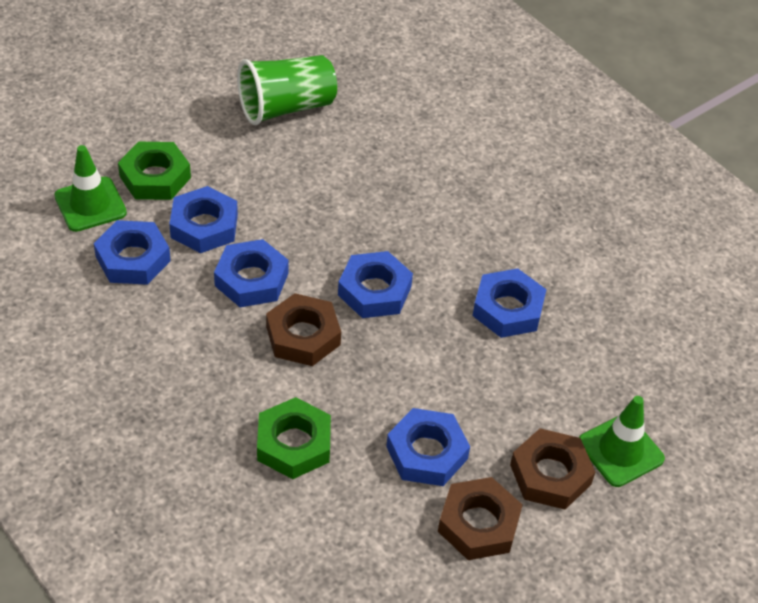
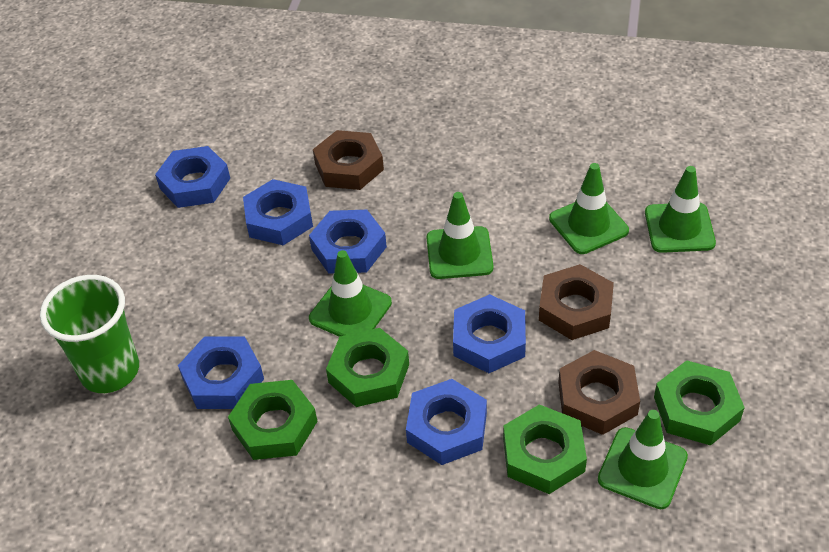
green nut: [118,141,191,200] [257,397,331,479] = 2 -> [228,380,318,460] [326,328,409,407] [503,404,587,494] [654,360,745,445] = 4
green traffic cone: [54,145,127,232] [579,396,665,487] = 2 -> [309,250,392,337] [427,192,494,279] [549,163,629,254] [598,410,688,509] [645,166,716,253] = 5

